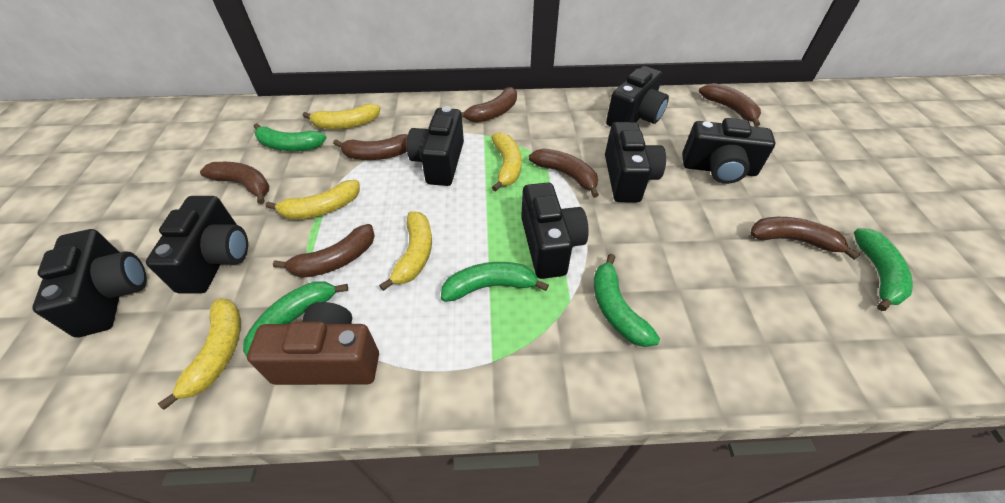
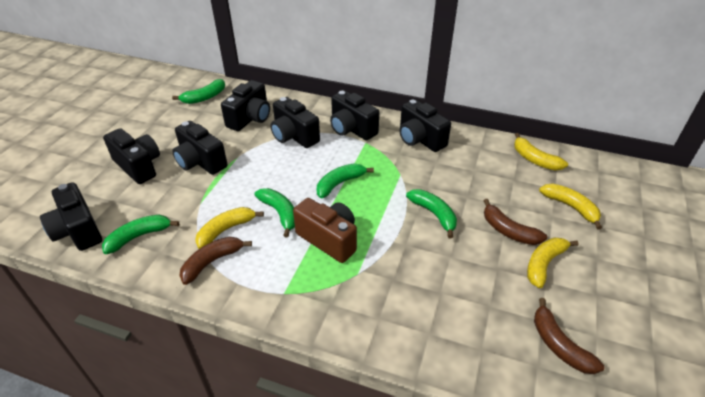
brown banana: [200,162,269,204] [273,224,375,278] [333,134,408,160] [461,87,517,123] [529,148,599,198] [699,83,761,127] [750,217,860,260] = 7 -> [179,237,252,285] [484,199,547,245] [534,298,605,374] = 3
yellow banana: [158,298,241,410] [266,180,360,219] [303,104,380,129] [379,212,432,291] [491,132,522,192] = 5 -> [195,207,264,249] [514,133,568,171] [527,238,579,288] [539,183,602,230] = 4

